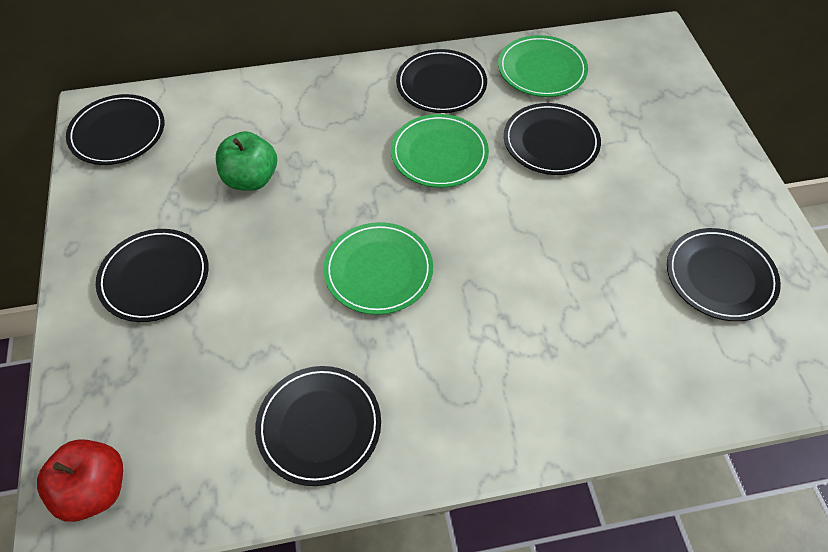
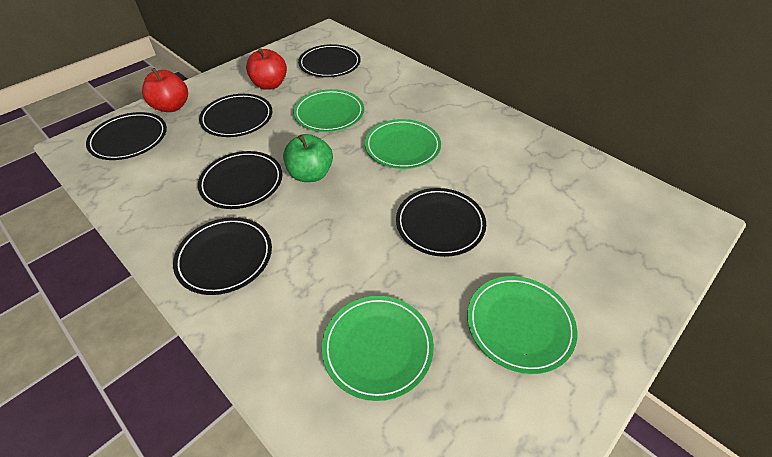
green plate: [323,222,433,315] [391,114,489,188] [498,35,588,97] = 3 -> [293,89,364,132] [322,296,434,401] [365,119,441,169] [467,276,577,374] = 4
red apple: [37,439,123,522] = 1 -> [142,68,188,112] [246,48,287,90] = 2

